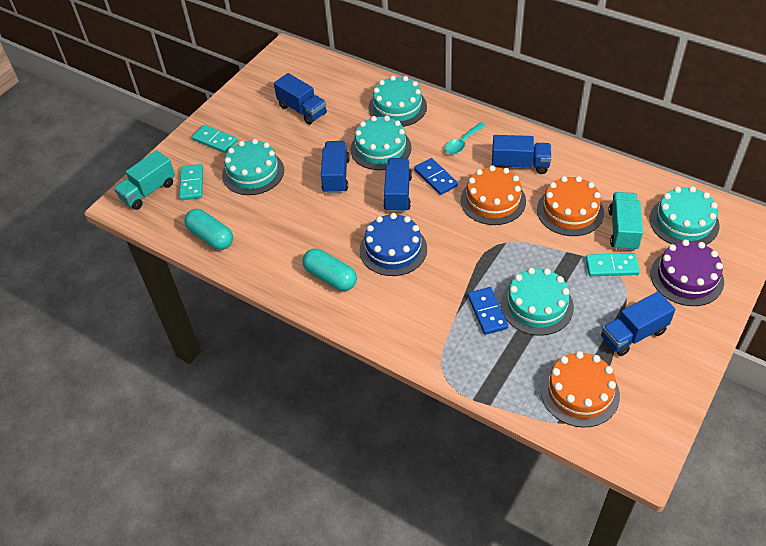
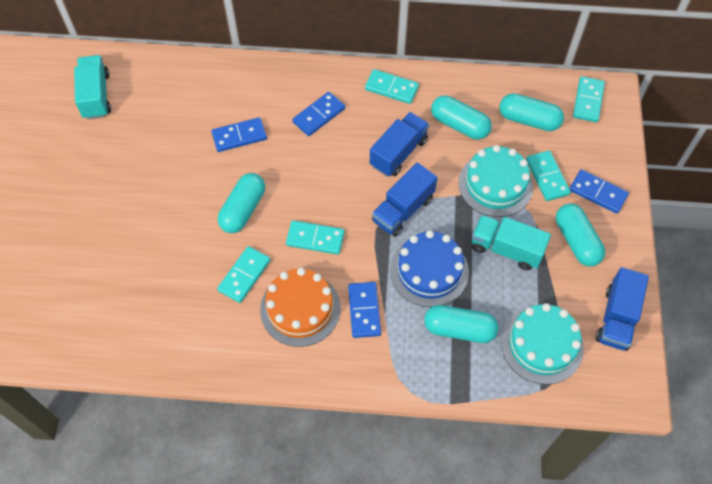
blue domino: [414,158,458,195] [468,287,508,335] = 2 -> [212,117,267,152] [292,92,345,136] [348,282,381,338] [570,169,629,214] = 4
blue truck: [274,73,327,125] [321,141,350,194] [383,158,412,212] [492,135,552,174] [601,292,676,356] = 5 -> [370,112,429,177] [372,163,437,237] [596,267,649,351] = 3
orange cake: [461,165,526,225] [537,176,604,236] [541,351,620,427] = 3 -> [260,268,341,347] = 1
purple cake: [651,239,724,306] = 1 -> none = 0
turquoise cake: [222,139,284,195] [350,116,412,170] [368,75,427,127] [501,268,574,335] [649,186,719,245] = 5 -> [458,145,533,217] [501,303,584,385] = 2
turquoise capsule: [184,209,233,250] [302,249,357,291] = 2 -> [218,173,265,233] [424,305,499,343] [431,95,492,140] [499,93,564,131] [556,203,605,267] = 5
turquoise domino: [179,164,203,200] [192,125,238,153] [586,253,640,276] = 3 -> [217,246,271,303] [286,220,345,255] [365,69,419,104] [526,150,571,201] [573,76,605,122] = 5
turquoise spoon: [445,122,486,154] = 1 -> none = 0

